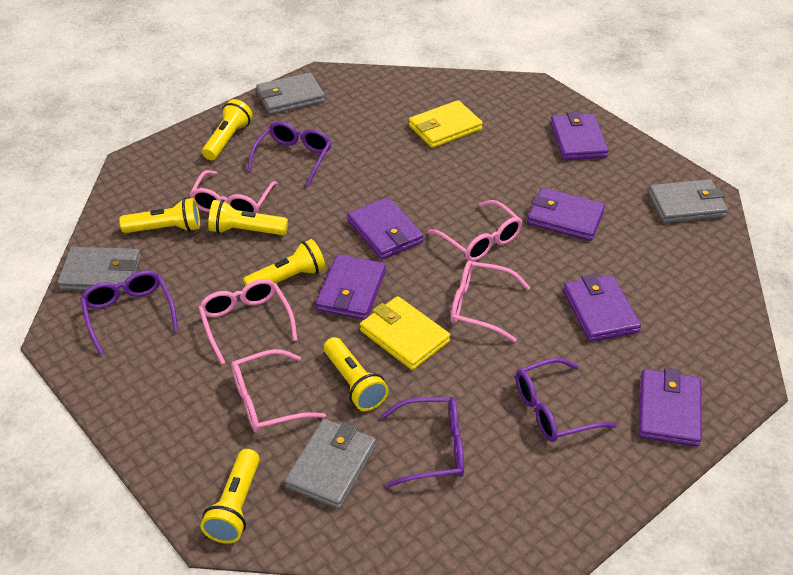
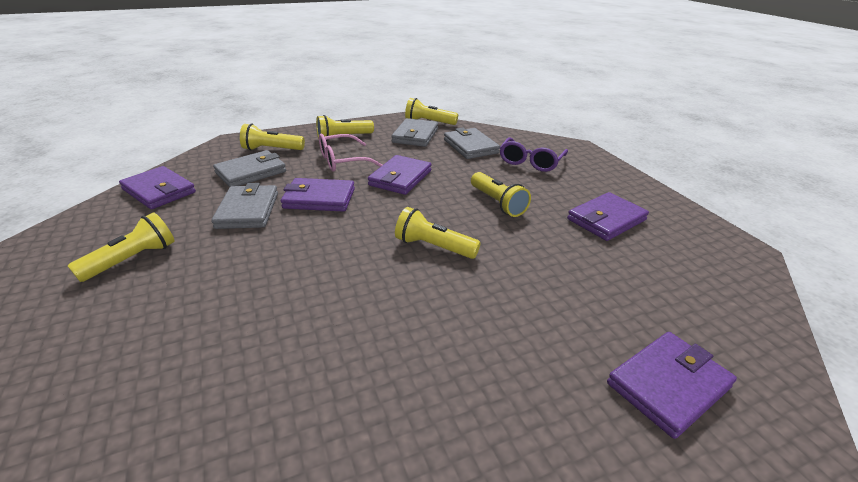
pink glasses: [189,170,278,213] [198,279,298,364] [231,349,326,433] [428,200,523,261] [451,260,531,342] = 5 -> [319,134,382,172] = 1
purple glasses: [80,270,178,355] [247,121,332,187] [381,397,464,487] [516,358,617,442] = 4 -> [500,137,568,172] = 1
purple wallet: [316,254,386,320] [347,197,424,259] [527,188,605,241] [550,111,609,160] [563,274,641,342] [638,368,702,447] = 6 -> [119,166,196,209] [281,178,355,212] [368,155,432,195] [567,192,649,241] [607,332,737,439] = 5
yellow wallet: [360,296,450,370] [409,100,483,148] = 2 -> none = 0

